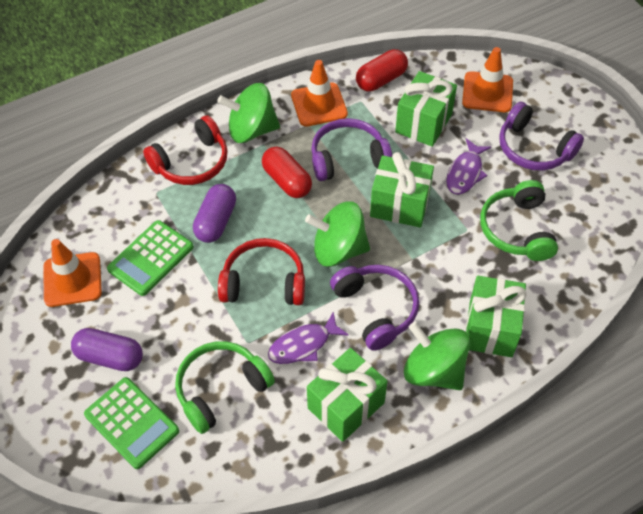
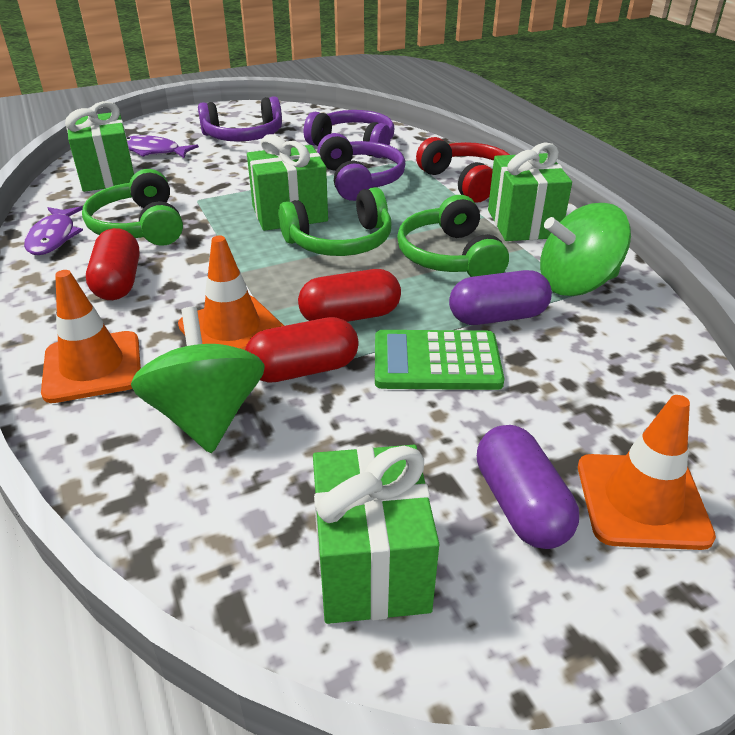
green calculator: [84,377,179,469] [107,220,193,296] = 2 -> [375,330,504,390] = 1
green headphones: [175,341,275,434] [480,180,558,261] = 2 -> [82,169,183,246] [278,187,391,256] [397,195,509,277] = 3
green spinning top: [217,83,280,143] [305,201,370,267] [404,322,470,390] = 3 -> [131,307,265,453] [540,203,631,296] = 2
red capsule: [262,146,312,198] [356,49,408,91] = 2 -> [86,228,140,300] [245,317,359,383] [298,269,401,322] = 3
red headphones: [143,115,228,185] [218,238,305,305] = 2 -> [416,137,510,203] = 1

